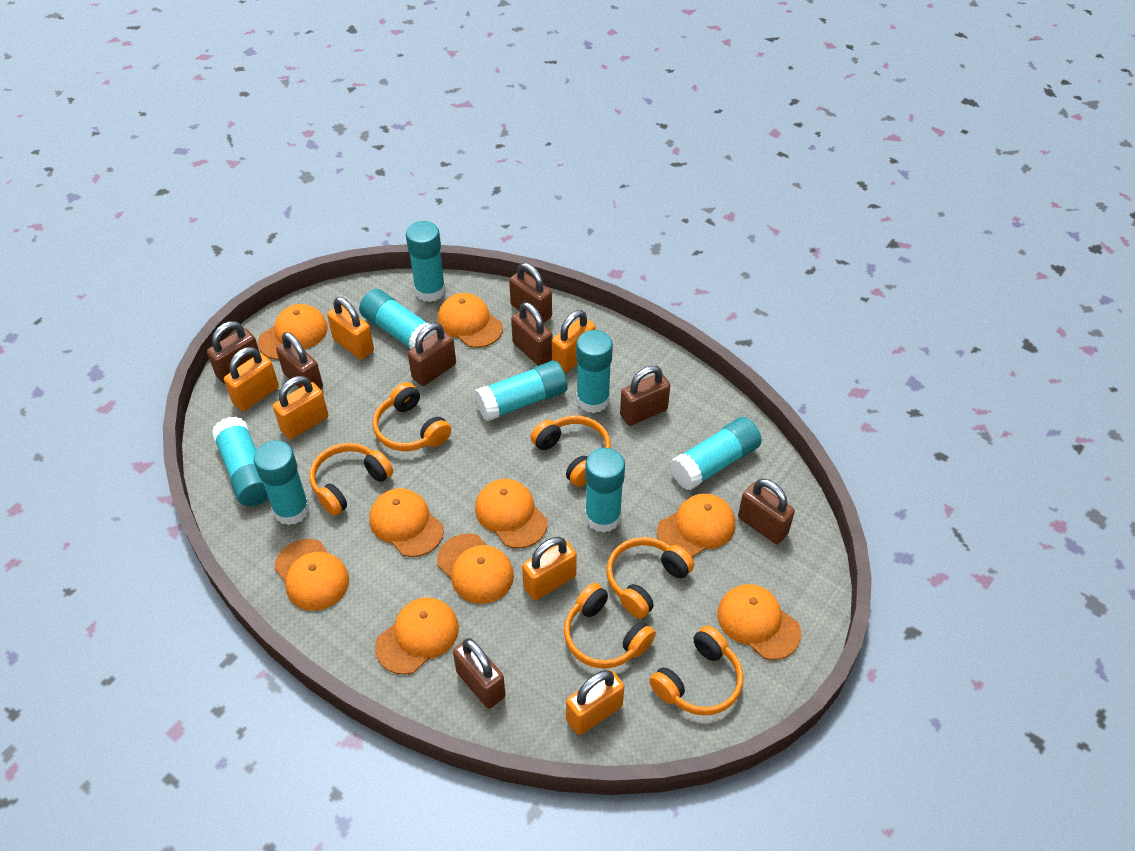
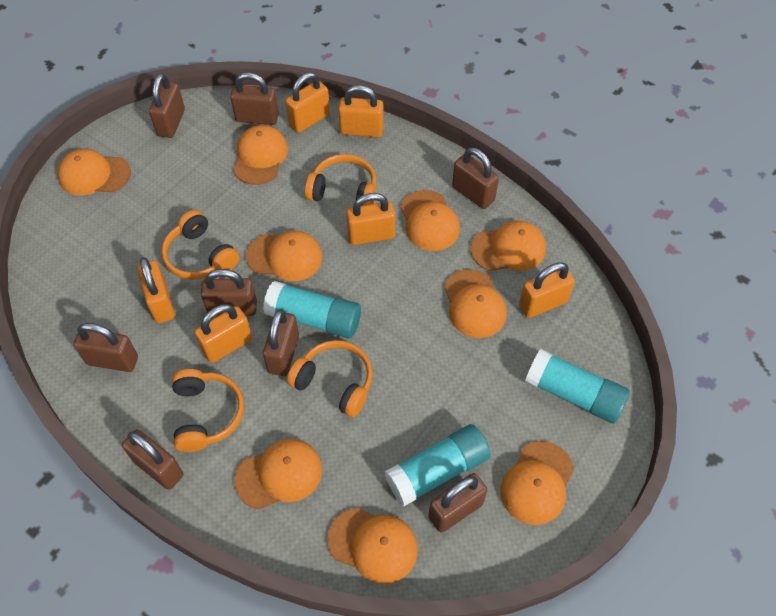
orange headphones: [309,443,393,516] [373,382,451,451] [530,416,611,487] [564,583,656,669] [606,537,694,618] [649,626,743,716] = 6 -> [161,210,239,280] [172,369,244,452] [287,340,373,417] [305,154,377,206] = 4
turquoise glue stick: [212,417,269,506] [254,440,310,525] [359,289,437,349] [406,221,446,302] [474,361,568,421] [576,330,613,413] [585,448,625,533] [670,417,762,490] = 8 -> [263,281,361,338] [384,424,491,506] [525,349,630,423] = 3

